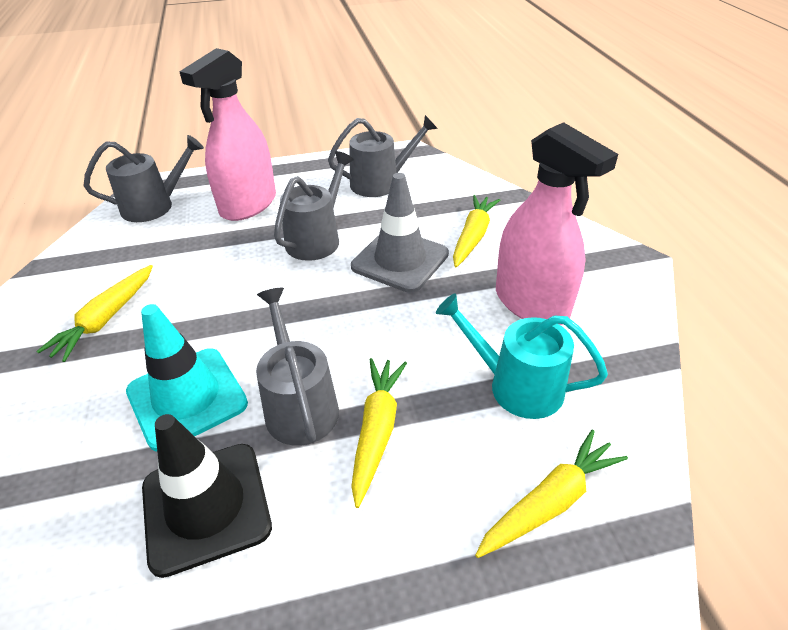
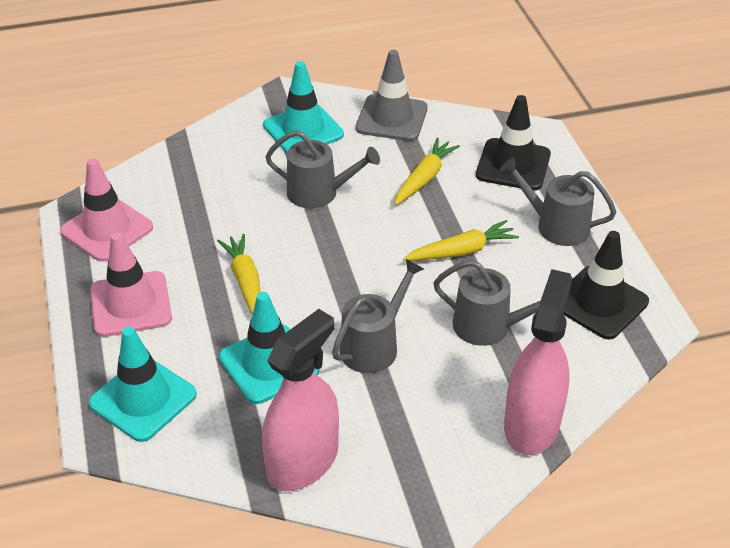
black traffic cone: [142,414,272,578] = 1 -> [476,95,551,190] [563,231,649,340] = 2
pink traffic cone: none = 0 -> [60,158,153,262] [90,232,172,337] = 2
turquoise traffic cone: [126,304,248,452] = 1 -> [89,327,197,442] [219,292,319,404] [263,61,344,153] = 3
turquoise watering can: [436,293,608,419] = 1 -> none = 0
yellow carrot: [36,265,153,362] [351,358,407,508] [453,195,500,267] [475,429,628,558] = 4 -> [217,234,260,315] [395,138,460,205] [403,220,519,261] = 3

